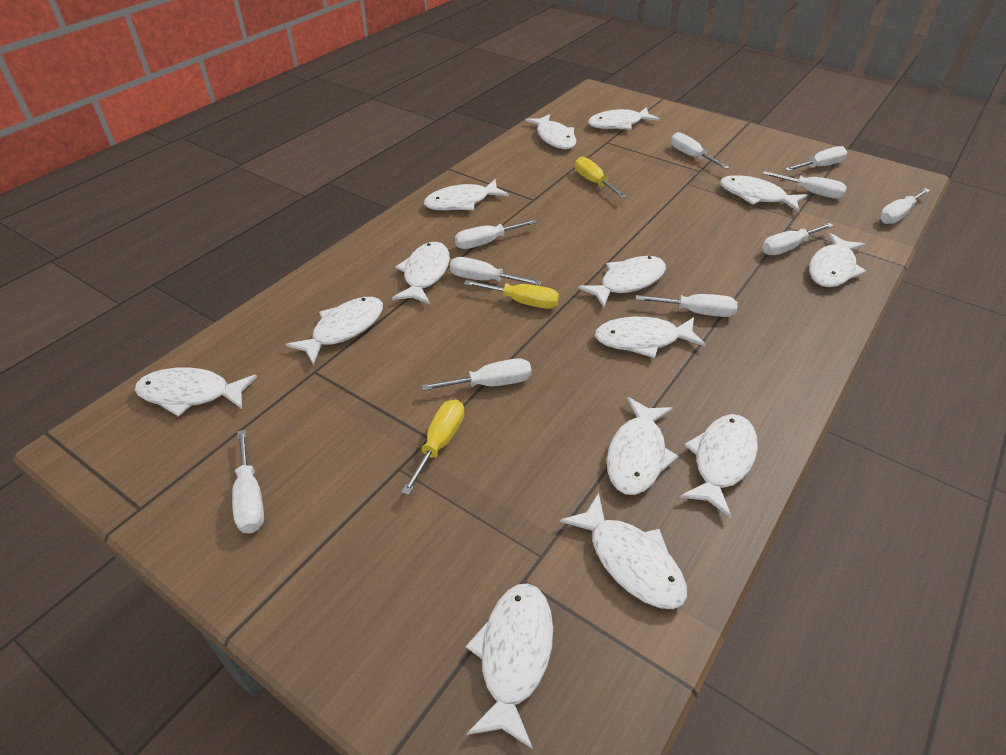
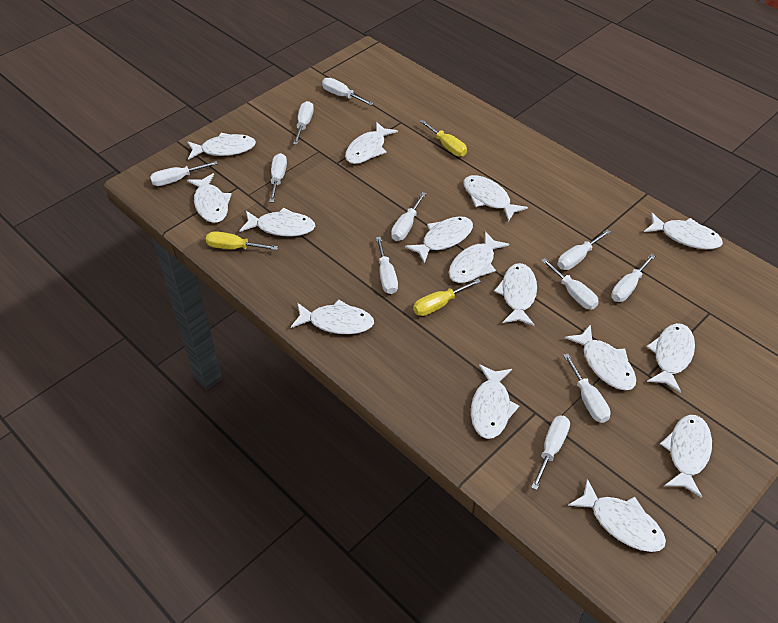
white fish: [135,367,257,417] [285,297,383,365] [392,242,450,305] [424,179,509,210] [466,583,553,749] [525,114,576,149] [560,493,687,609] [578,256,666,308] [588,107,660,130] [595,317,706,358] [607,397,678,495] [679,414,758,518] [720,175,807,212] [809,233,866,287] = 14 -> [187,133,256,160] [187,173,232,223] [239,208,315,236] [291,299,374,334] [345,122,398,164] [405,216,473,264] [449,231,509,283] [463,175,528,222] [471,364,519,439] [494,263,537,326] [565,324,636,390] [568,479,666,552] [644,213,723,249] [647,323,695,393] [660,415,712,498] = 15
white screwdriver: [232,430,264,533] [421,358,532,391] [450,257,542,286] [455,219,537,249] [636,294,738,317] [671,132,730,169] [762,223,834,255] [763,171,847,199] [785,146,847,171] [880,188,931,224] = 10 -> [150,161,218,186] [269,153,287,203] [293,101,314,145] [322,78,374,105] [376,237,398,294] [391,192,426,241] [531,415,570,490] [541,258,599,309] [557,229,611,270] [563,353,611,423] [611,254,655,302] = 11

